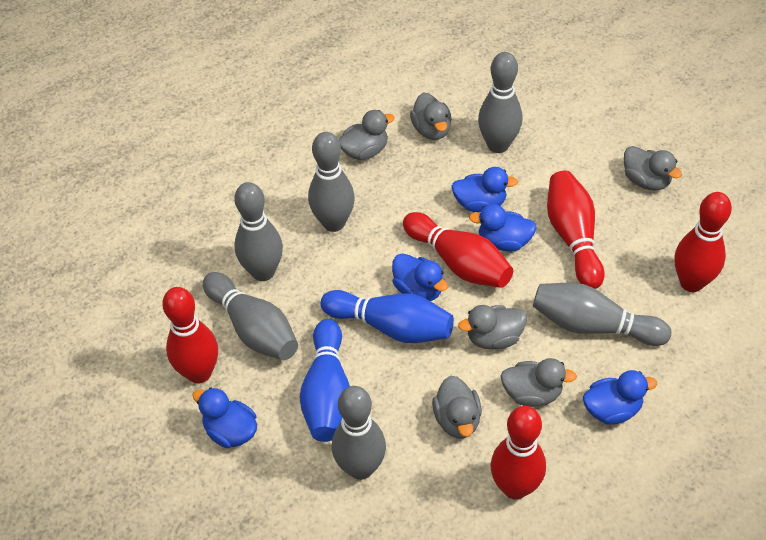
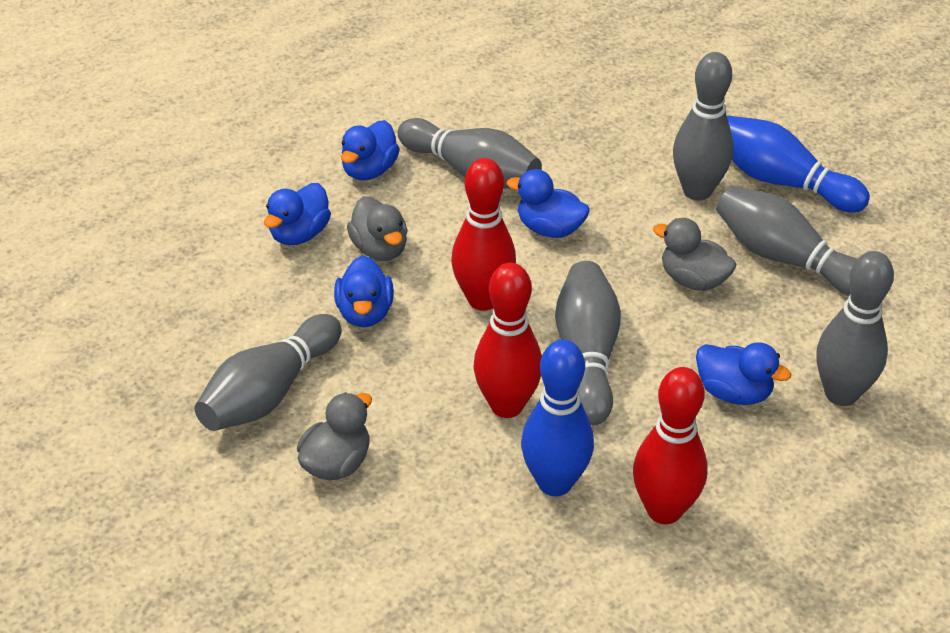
grey duck: [339,110,395,160] [410,92,452,140] [432,376,482,438] [458,305,527,349] [501,358,577,407] [624,146,682,191] = 6 -> [297,392,372,480] [347,196,408,261] [653,218,737,291] = 3
red bowling pin: [162,287,218,383] [403,212,513,288] [490,406,546,499] [547,170,604,289] [675,192,732,292] = 5 -> [451,158,516,311] [473,263,542,418] [633,367,707,524] = 3

